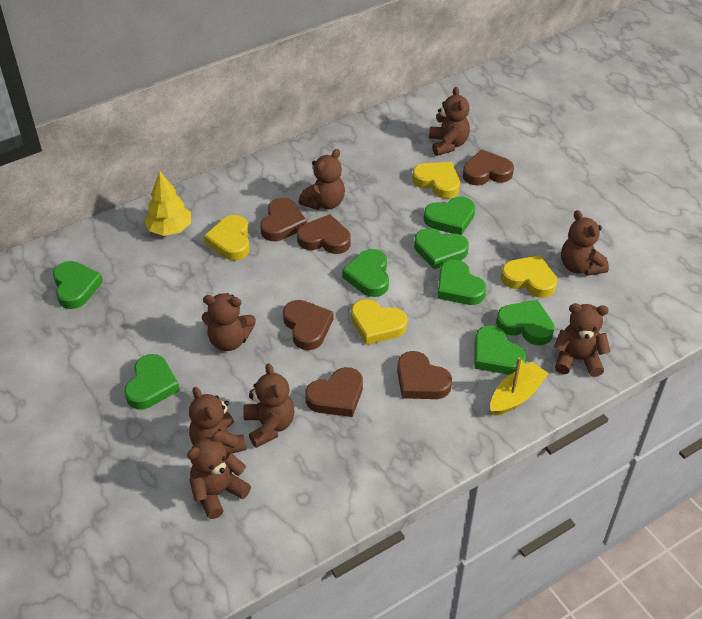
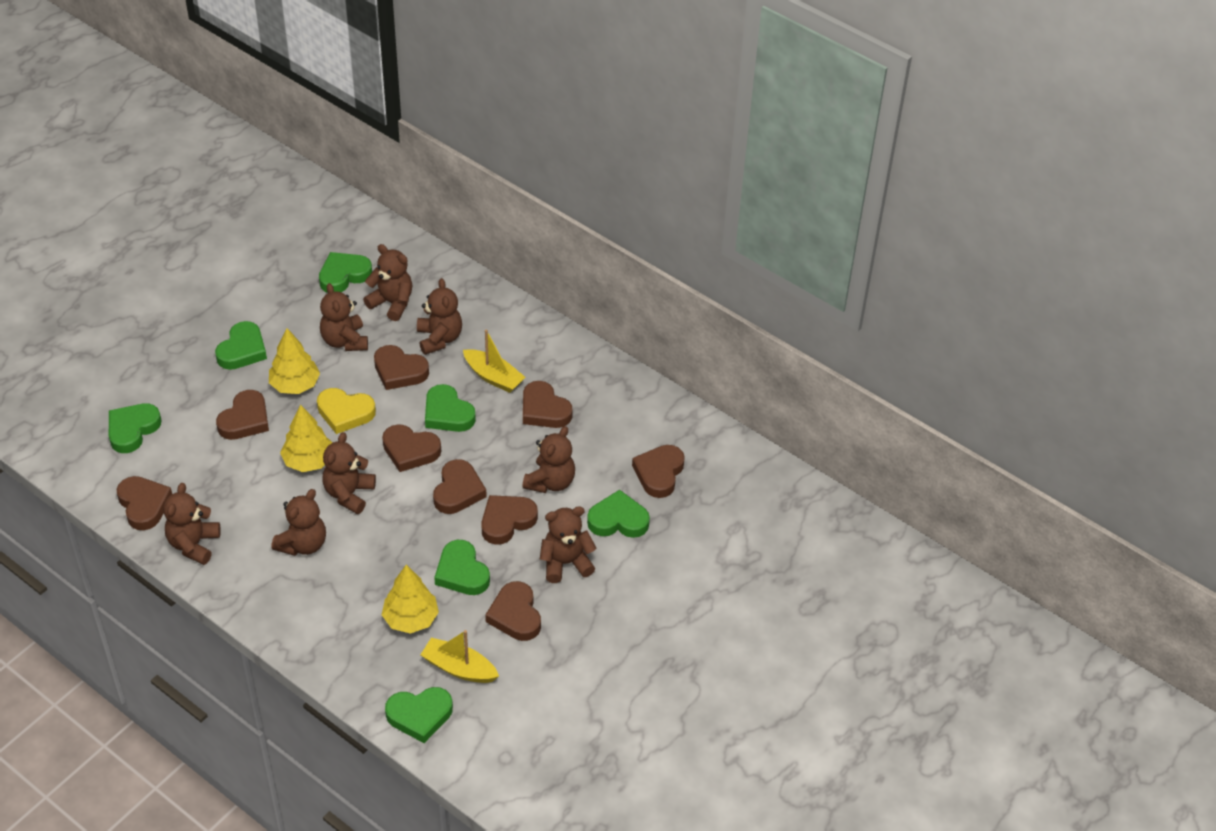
brown heart: [260,198,307,241] [283,300,333,350] [297,214,351,254] [305,367,363,417] [397,351,452,399] [463,150,514,185] = 6 -> [116,476,172,530] [216,390,269,440] [374,345,429,390] [382,424,441,472] [433,459,487,514] [481,495,538,545] [485,581,541,641] [523,381,573,428] [632,445,685,498] = 9
green heart: [53,261,103,309] [124,354,180,409] [342,249,389,297] [414,228,469,269] [424,196,475,235] [437,260,486,305] [474,325,526,375] [496,300,555,345] = 8 -> [109,403,161,453] [215,321,267,370] [319,252,372,293] [385,687,453,743] [425,384,476,432] [434,540,490,595] [587,490,650,538] = 7
yellow boat: [491,357,549,416] = 1 -> [421,630,499,683] [463,329,526,393] = 2
yellow heart: [204,215,250,261] [351,299,407,345] [412,162,460,199] [501,255,557,298] = 4 -> [317,388,376,434] = 1
yellow tree: [144,171,191,236] = 1 -> [269,328,320,394] [280,405,333,472] [382,565,439,634] = 3

